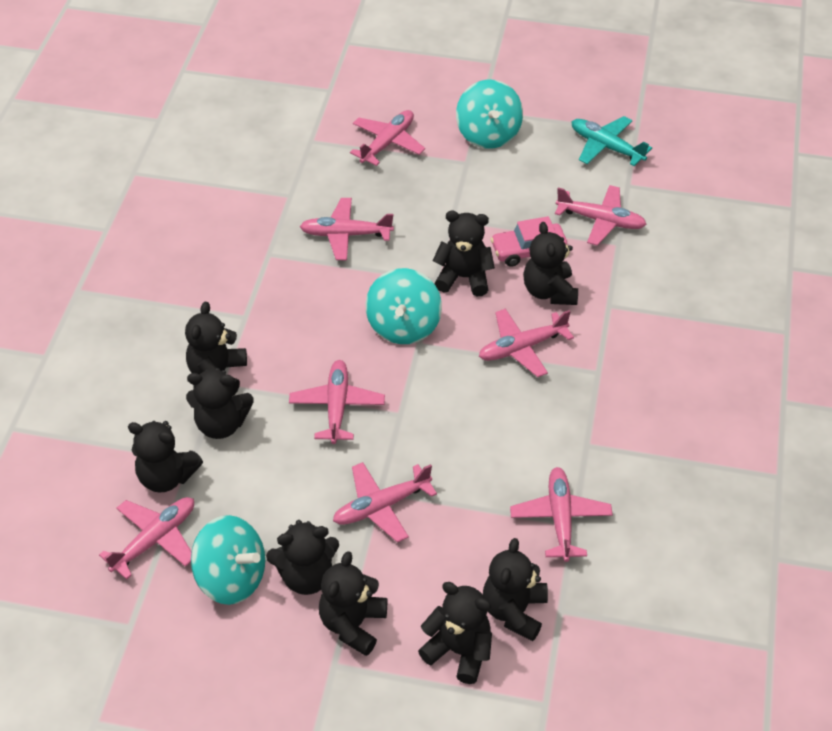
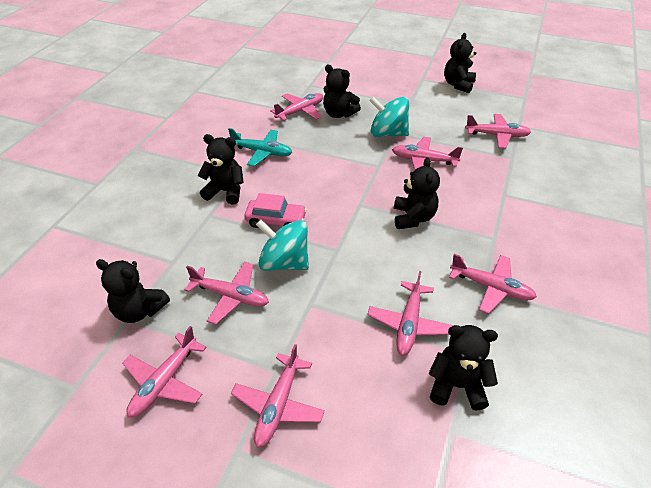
black teddy bear: [128,421,203,493] [185,302,247,396] [186,368,254,439] [266,520,339,595] [319,551,387,656] [418,582,492,684] [433,211,495,296] [483,538,548,641] [523,222,578,305] = 9 -> [96,259,170,323] [197,134,244,204] [323,65,361,118] [394,157,440,229] [429,325,498,411] [444,33,476,93] = 6
turquoise spinning top: [191,515,265,605] [365,268,442,344] [456,80,523,149] = 3 -> [256,220,309,271] [369,97,409,137] = 2

